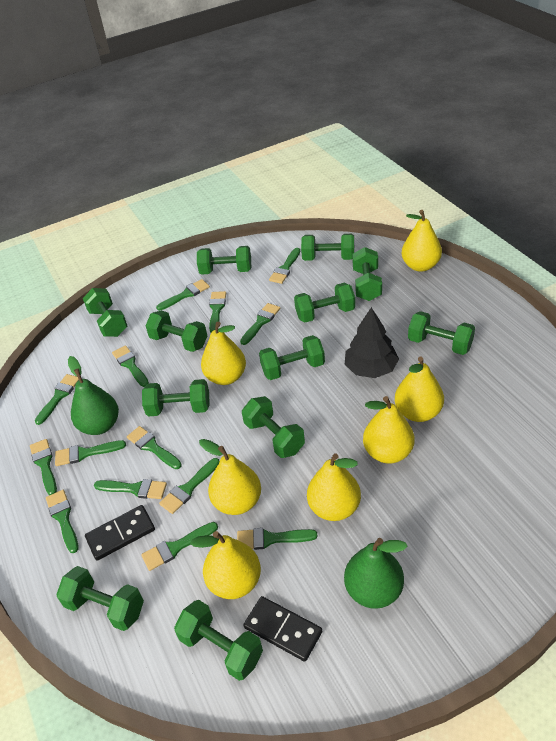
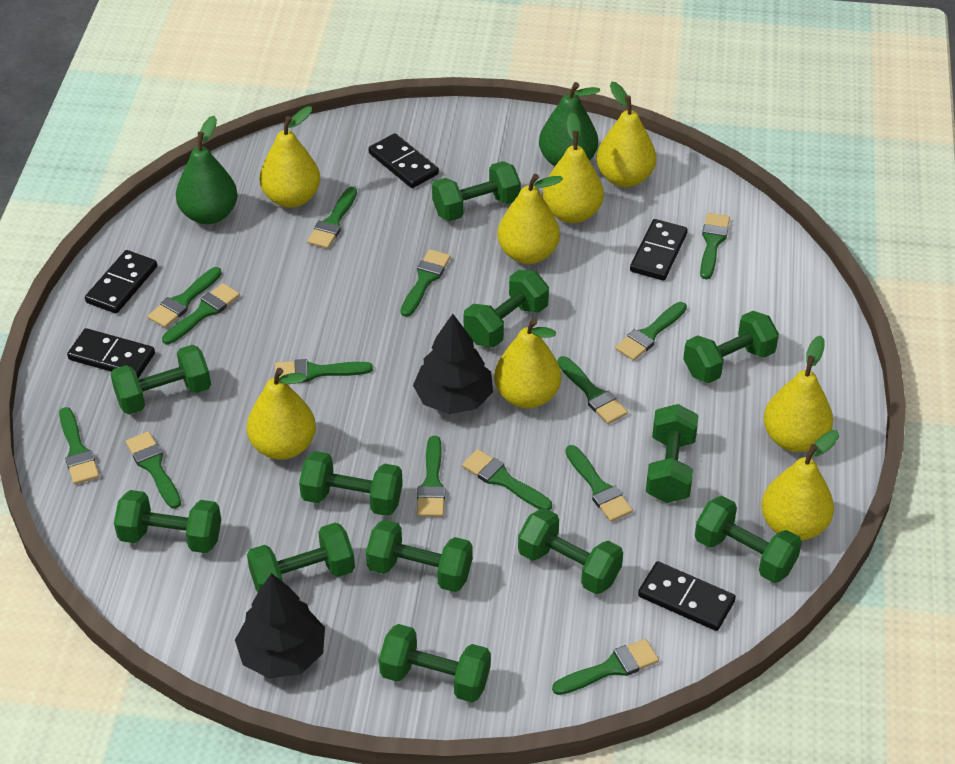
black domino: [85,505,155,561] [243,596,322,662] = 2 -> [67,328,155,378] [85,250,157,313] [369,133,439,188] [630,219,688,280] [638,561,736,631] = 5
black tree: [345,307,399,378] = 1 -> [235,573,325,679] [413,314,493,414] = 2
yellow pear: [190,531,261,599] [199,439,261,515] [201,322,246,385] [307,453,361,521] [363,396,414,464] [395,357,444,422] [402,210,442,272] = 7 -> [247,368,316,460] [260,106,320,208] [494,318,561,409] [497,174,563,264] [543,113,604,223] [596,82,656,187] [761,430,839,541] [763,336,833,452] = 8

